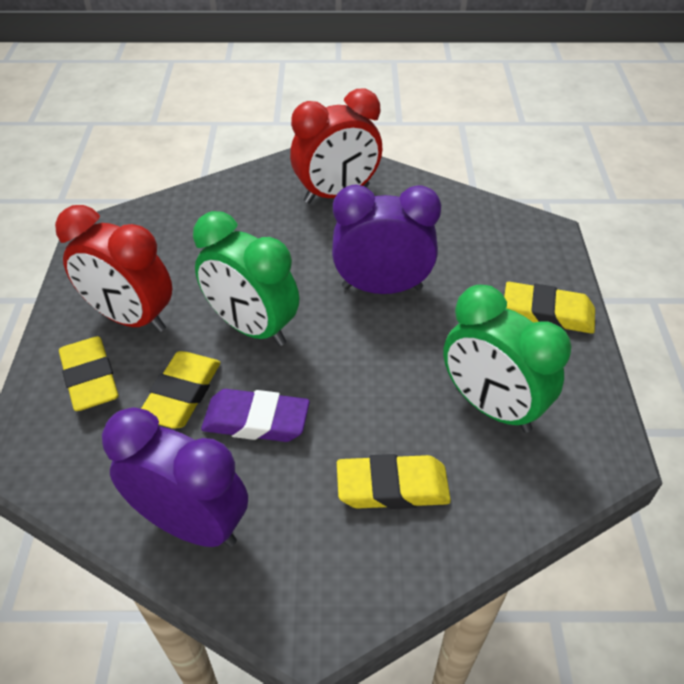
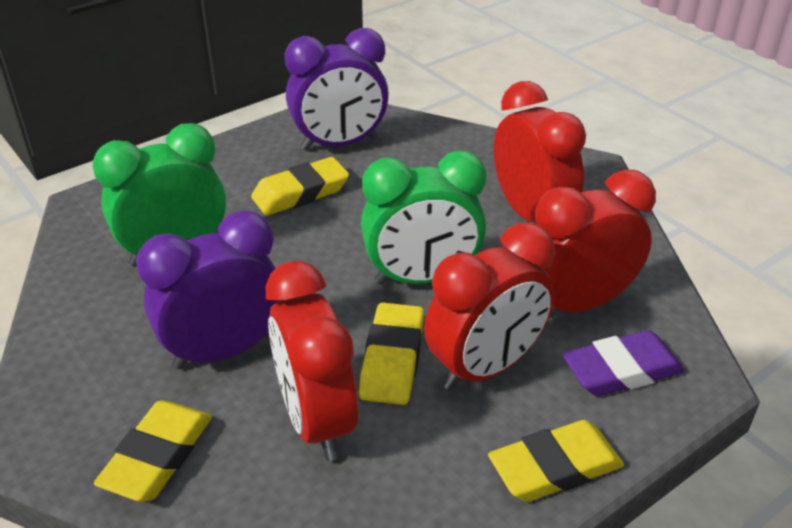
red clock: [55,205,172,332] [290,88,382,204] = 2 -> [266,261,358,461] [424,222,555,390] [494,81,586,222] [535,169,656,312] = 4

